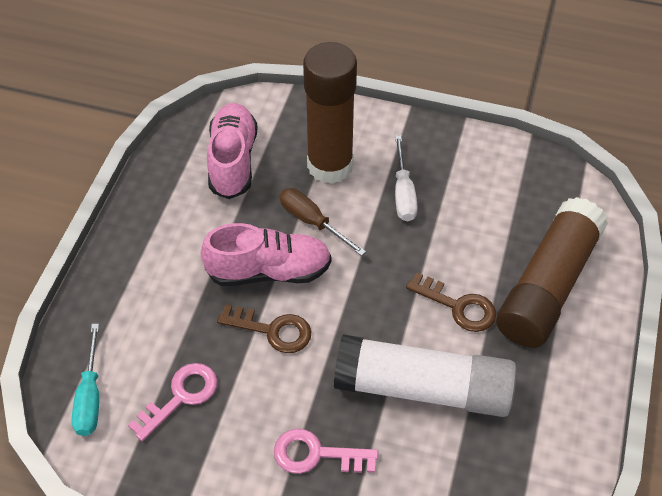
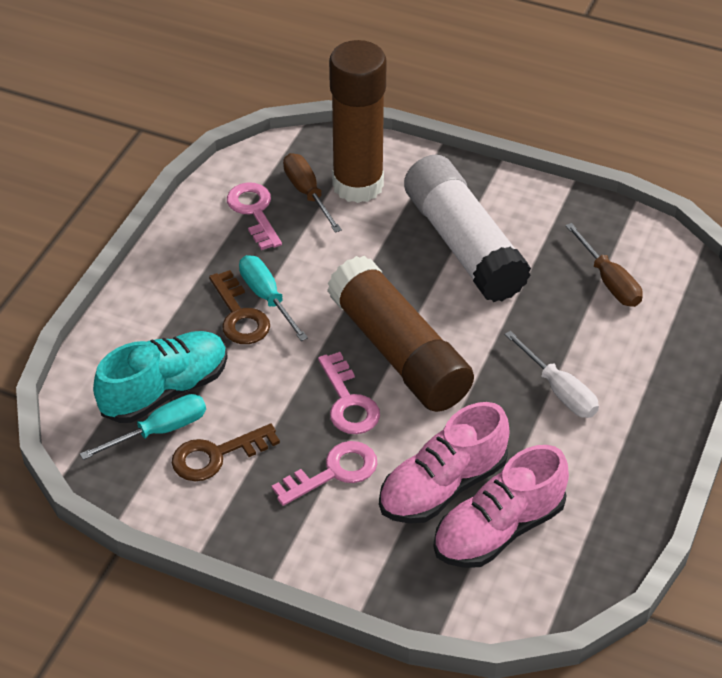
brown screwdriver: [280,188,366,256] = 1 -> [283,153,342,233] [565,223,643,307] = 2
pink key: [128,363,217,441] [274,429,378,474] = 2 -> [227,182,282,250] [272,441,378,506] [318,352,380,434] = 3
turquoise screwdriver: [72,324,99,436] = 1 -> [80,394,206,460] [239,255,308,341] = 2
turquoise shoe: none = 0 -> [93,331,228,423] = 1

